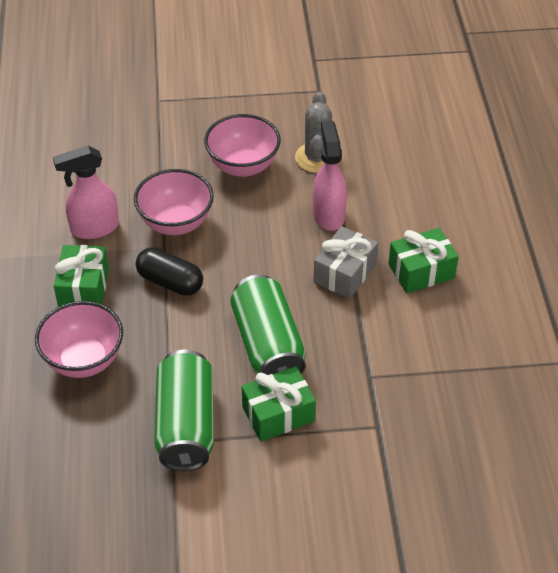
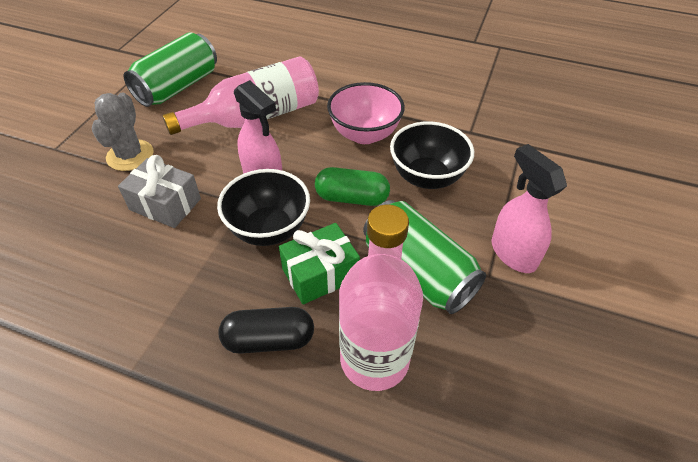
black bowl: none = 0 -> [217,169,310,246] [390,121,474,189] = 2
green capsule: none = 0 -> [315,167,390,206] = 1
green gift: [54,245,109,307] [241,366,316,442] [388,228,459,293] = 3 -> [279,223,360,304] = 1
pink bottle: none = 0 -> [162,56,319,135] [339,205,423,391] = 2
pink bowl: [35,301,123,378] [134,169,214,235] [204,114,280,177] = 3 -> [327,82,405,144] = 1

